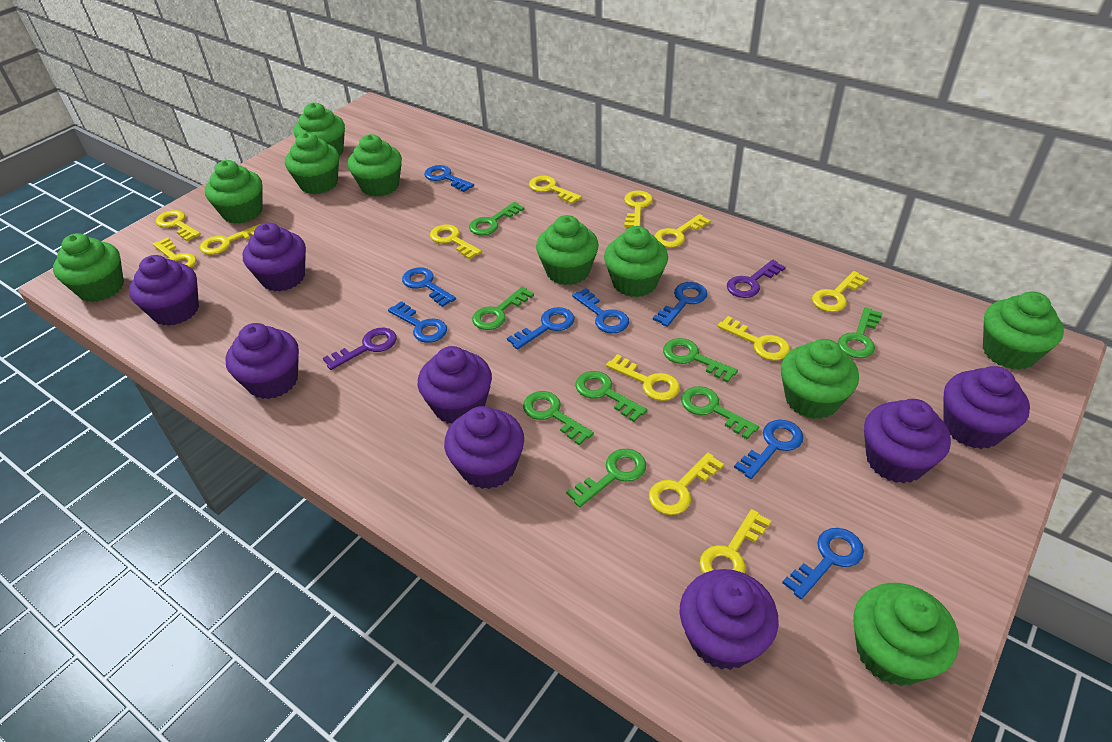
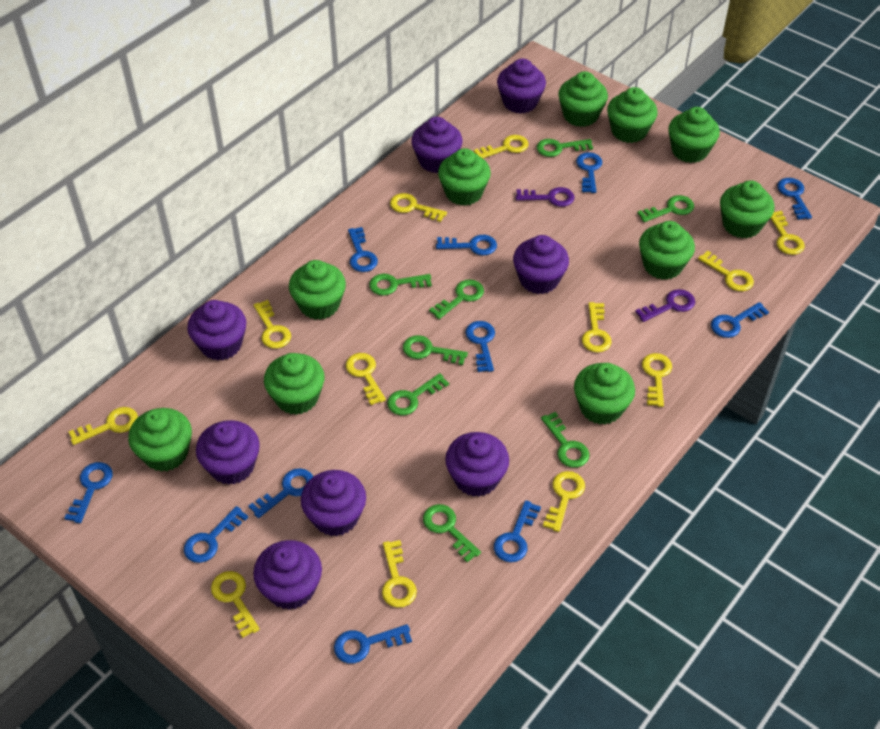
blue key: [388,301,447,343] [402,267,456,307] [424,165,474,192] [507,307,575,350] [572,288,629,333] [653,282,707,327] [734,420,804,479] [782,528,864,599] = 8 -> [64,462,113,523] [184,506,248,563] [248,468,314,518] [334,624,412,664] [348,227,378,272] [436,235,497,255] [465,321,495,372] [494,500,541,562] [576,152,602,193] [711,302,769,338] [777,178,812,220] = 11

